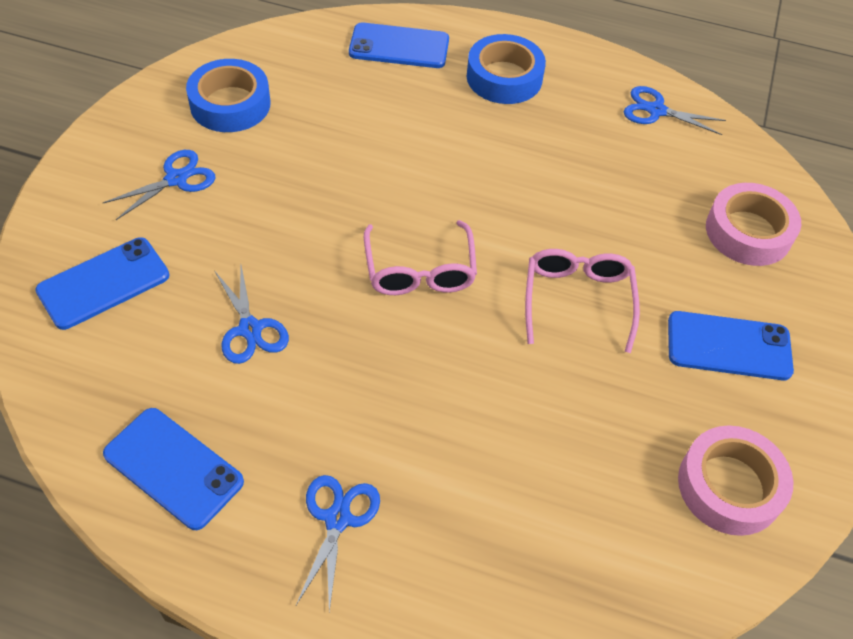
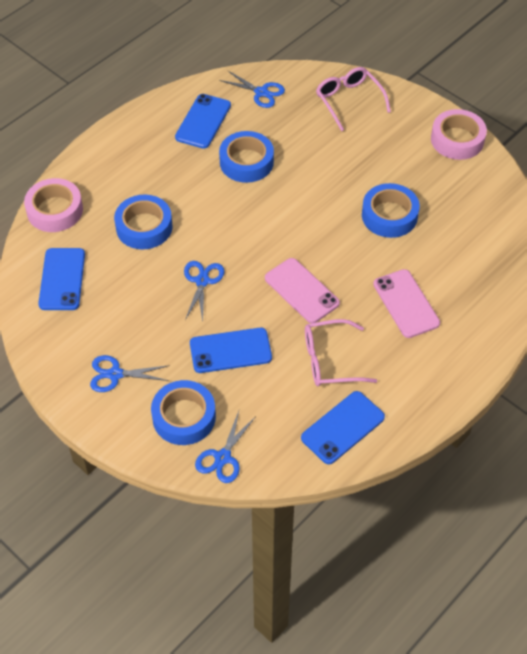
blue tape: [186,59,271,132] [467,34,546,104] = 2 -> [114,195,173,249] [151,380,216,445] [219,131,274,183] [362,183,420,238] = 4
pink phone: none = 0 -> [265,258,340,323] [373,269,440,338] = 2

